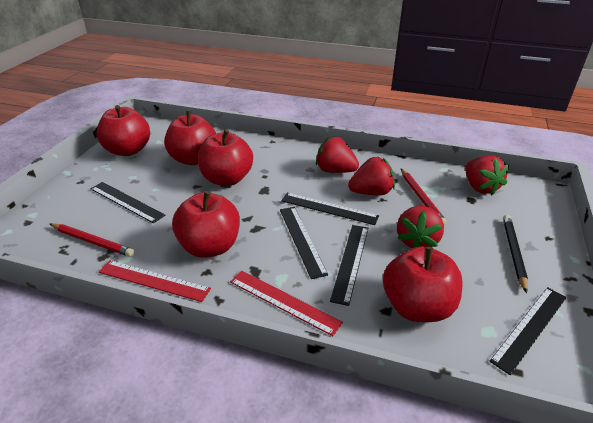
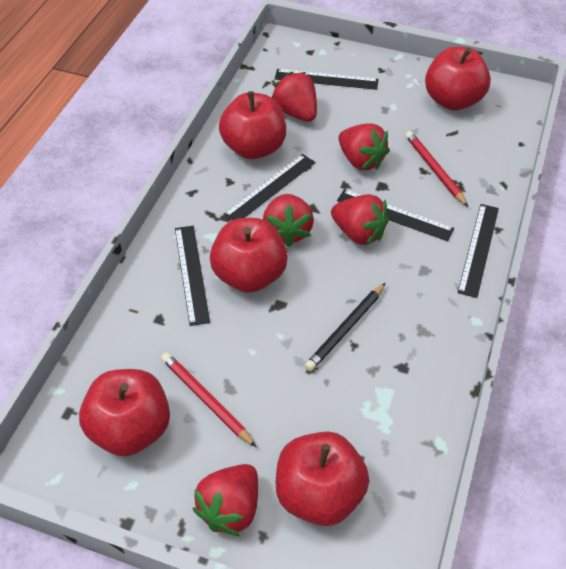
red ruler: [99,260,211,302] [230,271,343,336] = 2 -> none = 0
red strawberry: [316,137,359,173] [348,157,395,195] [397,206,444,248] [465,155,509,195] = 4 -> [193,464,258,536] [263,194,314,247] [272,72,317,122] [331,194,389,245] [338,124,390,170] = 5

